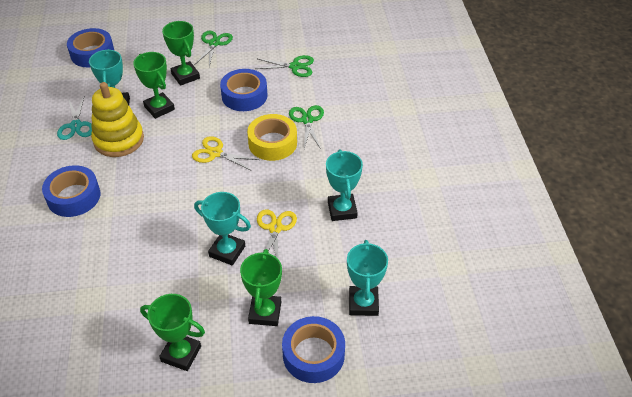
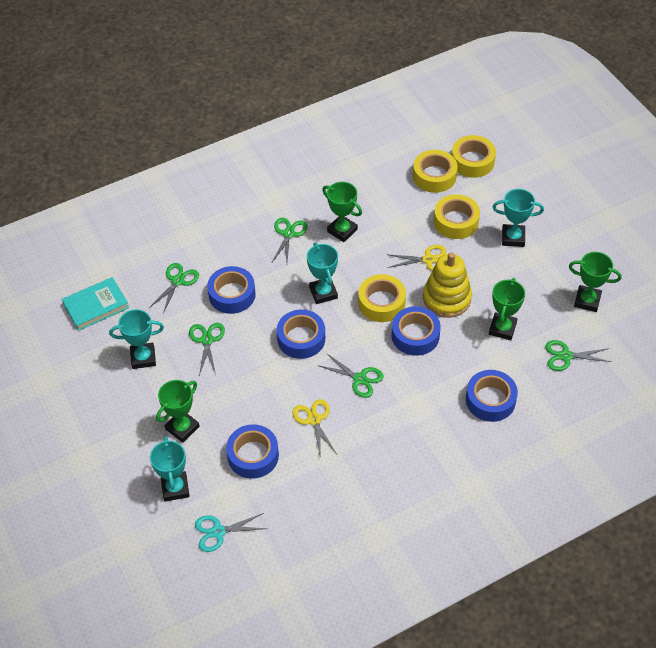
blue tape: [42,165,100,217] [67,28,114,67] [220,69,268,111] [282,316,345,383] = 4 -> [207,266,256,314] [226,424,279,479] [277,310,325,359] [392,306,441,356] [466,370,518,422] = 5
green scissors: [195,31,233,66] [256,55,314,77] [289,105,324,149] = 3 -> [149,263,199,314] [189,323,225,375] [272,218,308,262] [319,353,384,398] [545,340,611,371] = 5
turquoise book: none = 0 -> [62,277,129,331] = 1
yellow tape: [247,114,297,161] = 1 -> [358,274,406,322] [413,150,458,193] [434,194,480,239] [452,135,496,178] = 4

